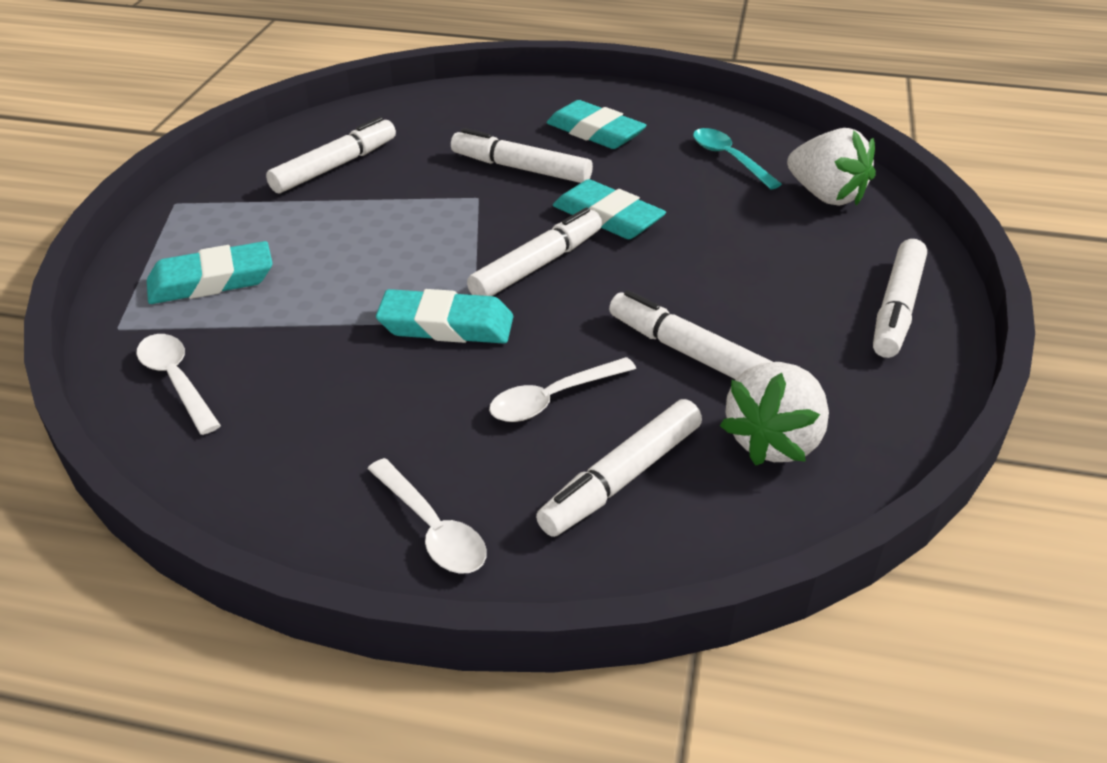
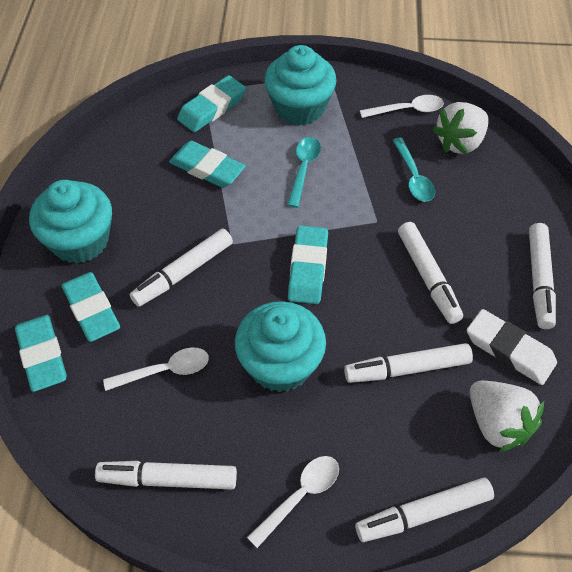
turquoise cupcake: none = 0 -> [29,180,112,264] [235,301,326,392] [264,45,336,125] = 3
turquoise eraser: [147,241,273,304] [376,289,513,344] [547,100,647,149] [553,179,666,239] = 4 -> [15,315,67,392] [61,272,120,342] [169,141,245,188] [177,75,246,132] [288,225,328,304] = 5
turquoise spoon: [693,128,782,189] = 1 -> [287,137,321,208] [393,138,435,202] = 2
white eraser: none = 0 -> [467,309,557,385] = 1

